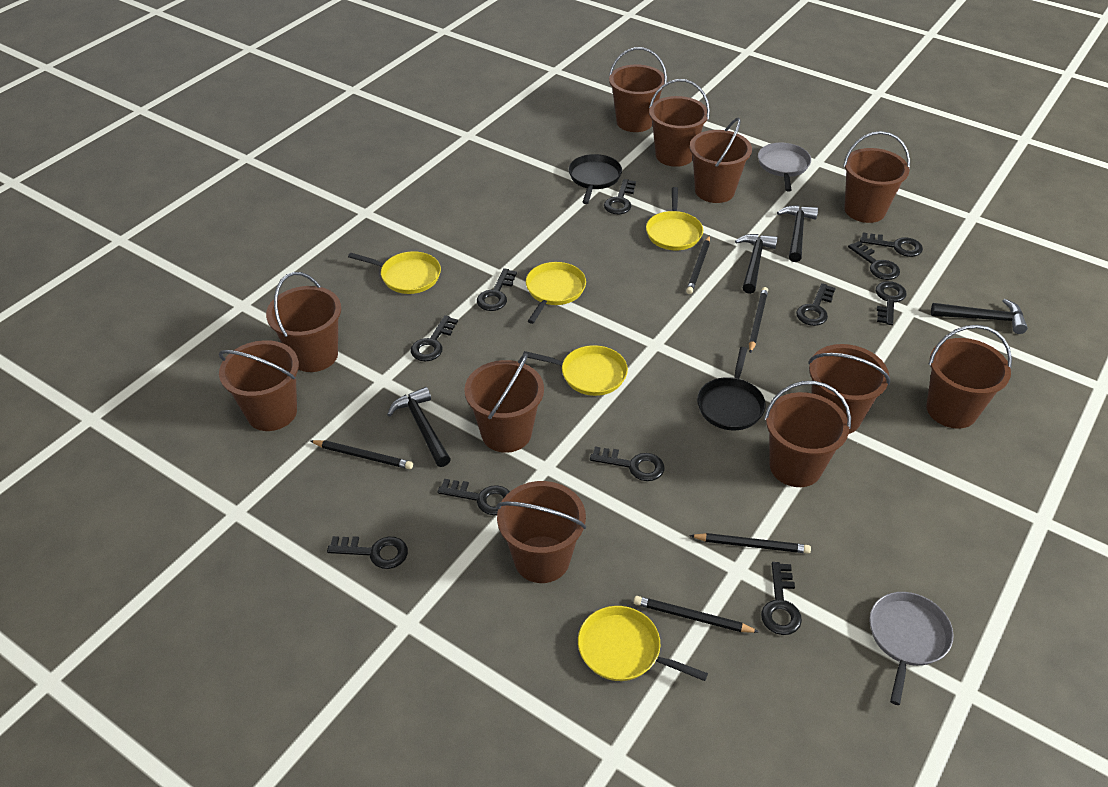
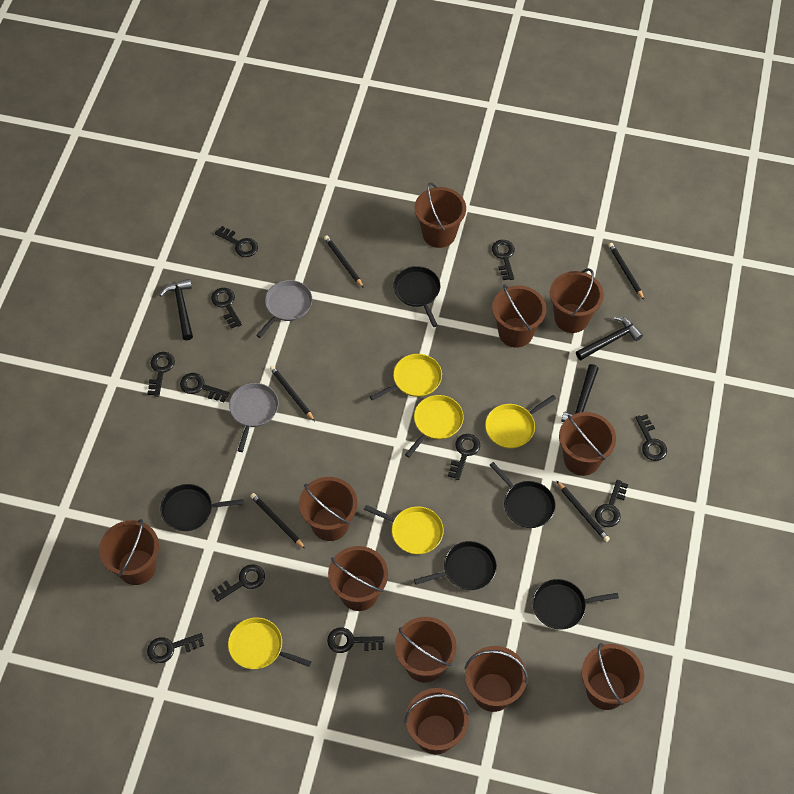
black hammer: [387,387,451,467] [735,234,778,294] [777,205,818,262] [931,299,1028,334] = 4 -> [160,279,193,340] [561,364,599,422] [576,316,643,360] = 3
black pan: [568,154,622,204] [697,347,766,430] = 2 -> [160,484,244,531] [393,266,440,327] [414,541,497,590] [490,462,556,528] [532,579,619,630] = 5

